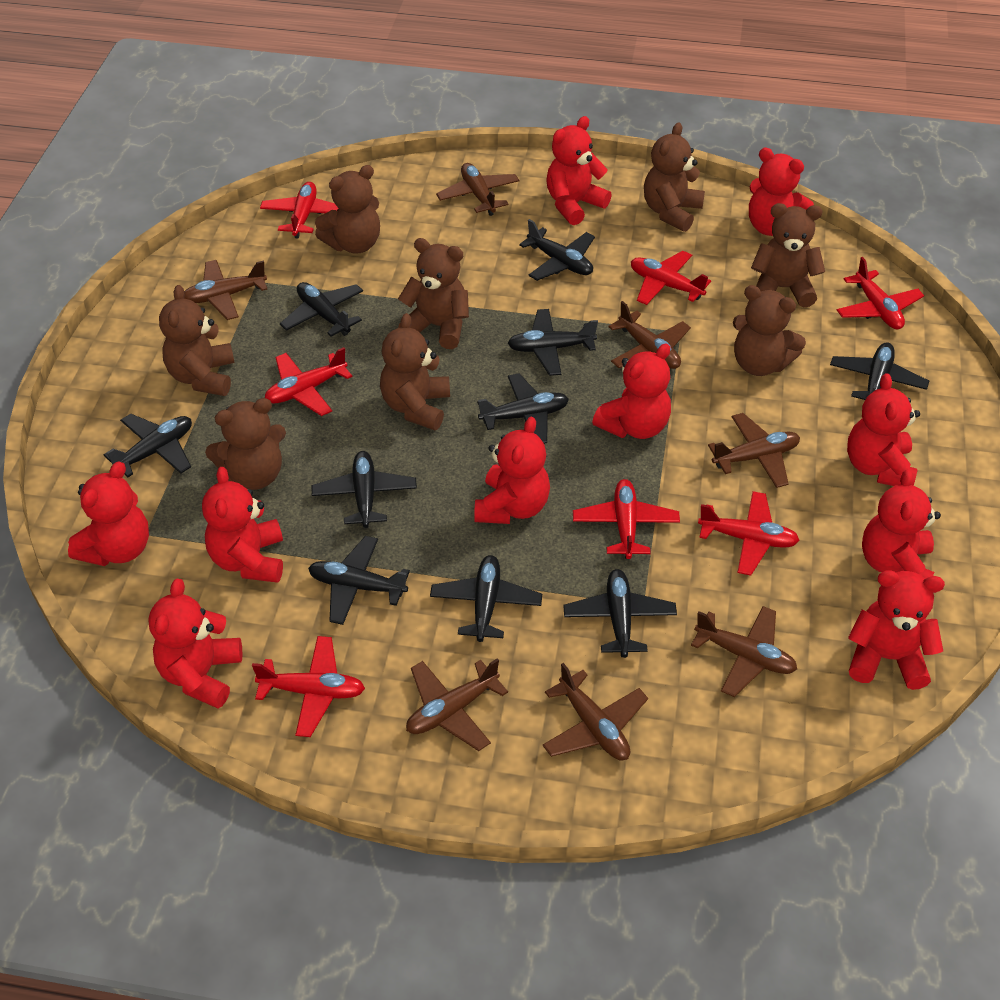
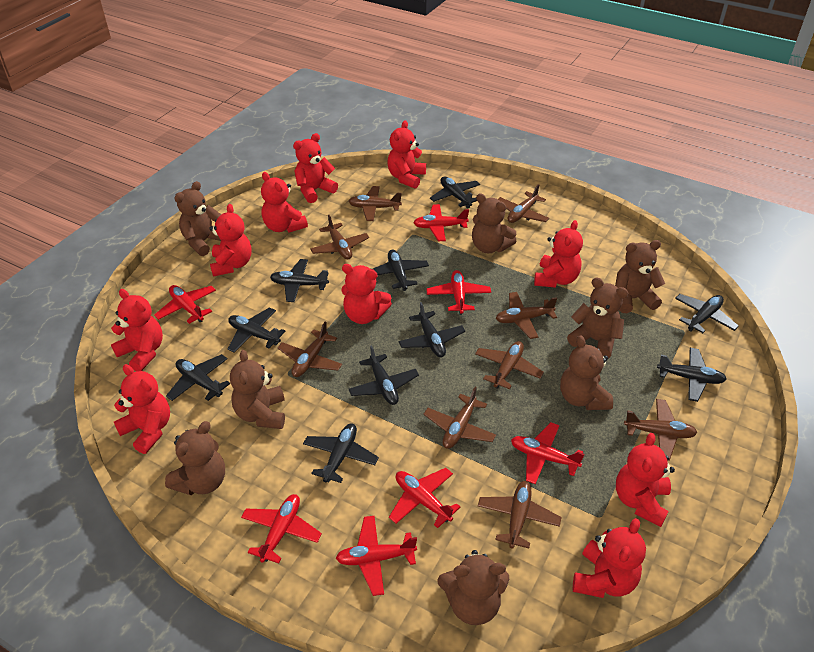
brown plane: [184,260,267,320] [406,659,508,751] [436,163,519,216] [542,663,648,761] [608,301,691,369] [691,606,797,697] [708,413,800,488] = 7 -> [278,322,342,377] [310,215,369,259] [348,186,402,221] [423,387,496,449] [475,341,544,389] [478,481,561,548] [496,292,557,339] [498,184,549,223] [624,399,698,461] = 9

